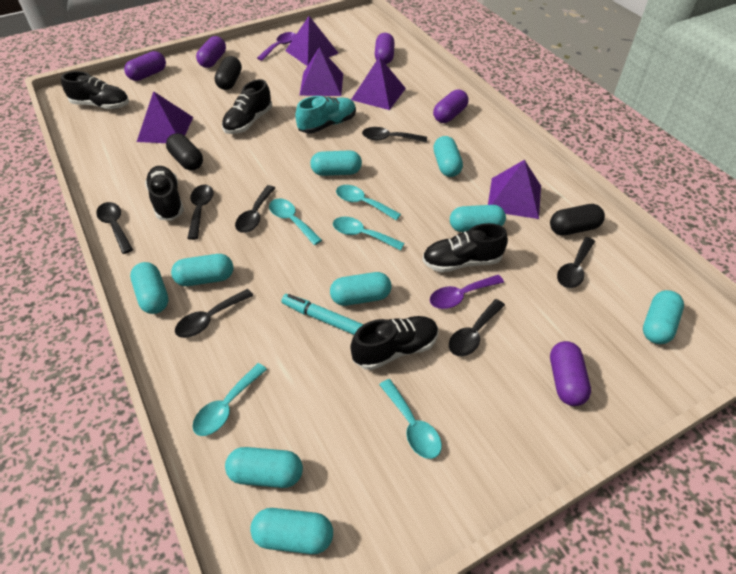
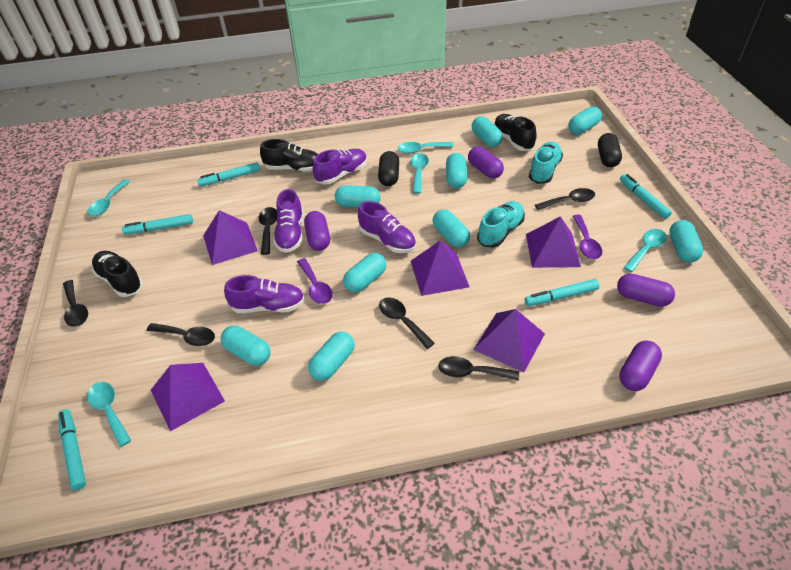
black capsule: [166,133,203,170] [215,56,242,90] [550,204,605,235] = 3 -> [378,151,399,186] [598,133,622,167] = 2
black shoe: [61,71,129,109] [145,166,184,220] [222,79,272,134] [350,316,438,370] [422,223,508,272] = 5 -> [91,251,143,297] [260,139,318,172] [494,114,537,151] = 3
black spoon: [96,202,133,254] [175,289,253,338] [187,184,214,240] [235,185,275,233] [362,127,427,143] [449,299,505,356] [557,237,595,288] = 7 -> [63,280,88,327] [146,323,215,346] [259,207,277,255] [379,297,435,349] [438,356,519,381] [535,188,595,210] = 6
purple capsule: [124,51,166,81] [196,36,226,68] [375,33,395,64] [433,89,468,123] [550,341,591,406] = 5 -> [304,211,330,251] [468,147,504,178] [617,274,675,307] [619,341,662,391] = 4
purple shoe: none = 0 -> [224,275,305,313] [273,189,303,253] [313,149,367,184] [358,201,416,253] = 4
turquoise marker: [282,294,364,335] = 1 -> [58,409,86,491] [122,214,193,235] [197,162,260,186] [525,279,600,306] [620,174,672,219] = 5
turquoise shoe: [295,96,356,133] = 1 -> [477,201,525,248] [529,142,563,184] = 2

